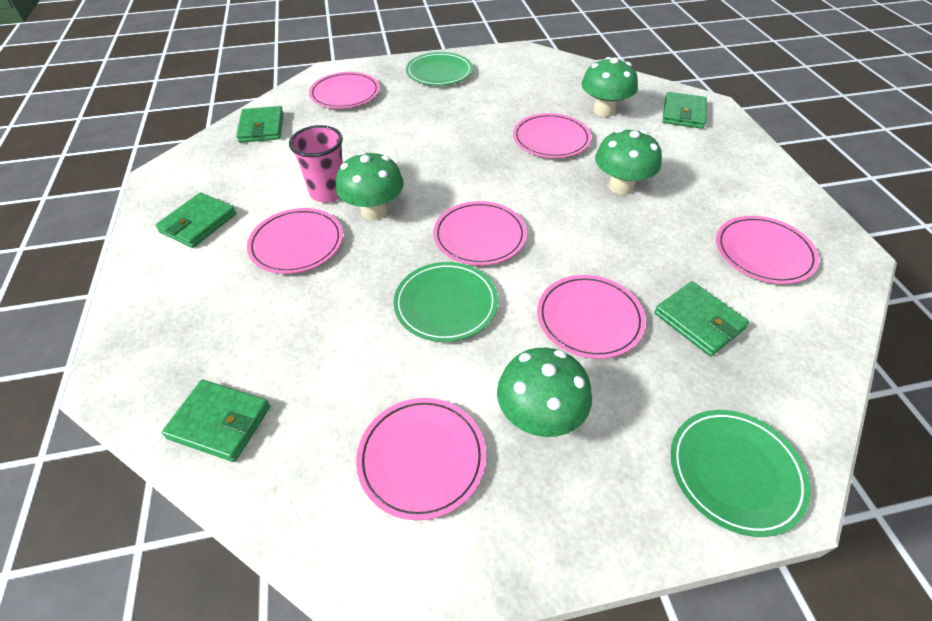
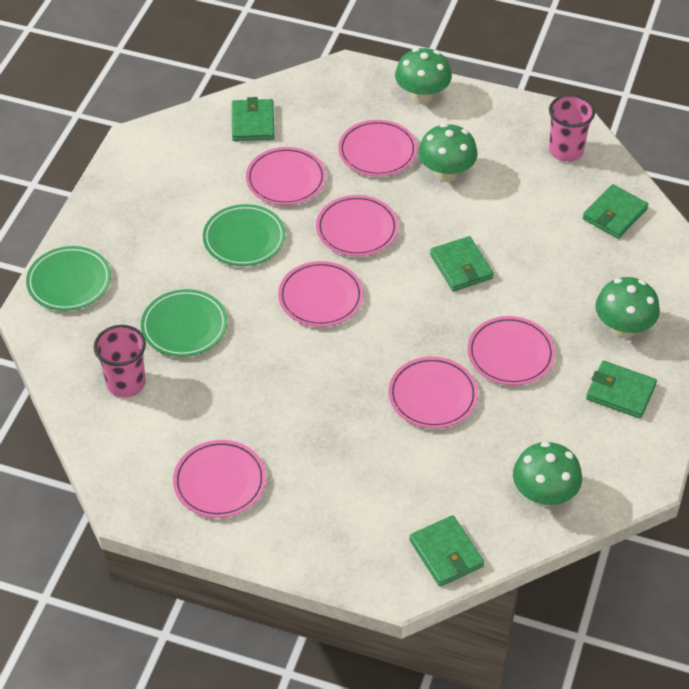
pink cup: [289,125,343,203] = 1 -> [94,325,146,397] [549,95,595,161] = 2

